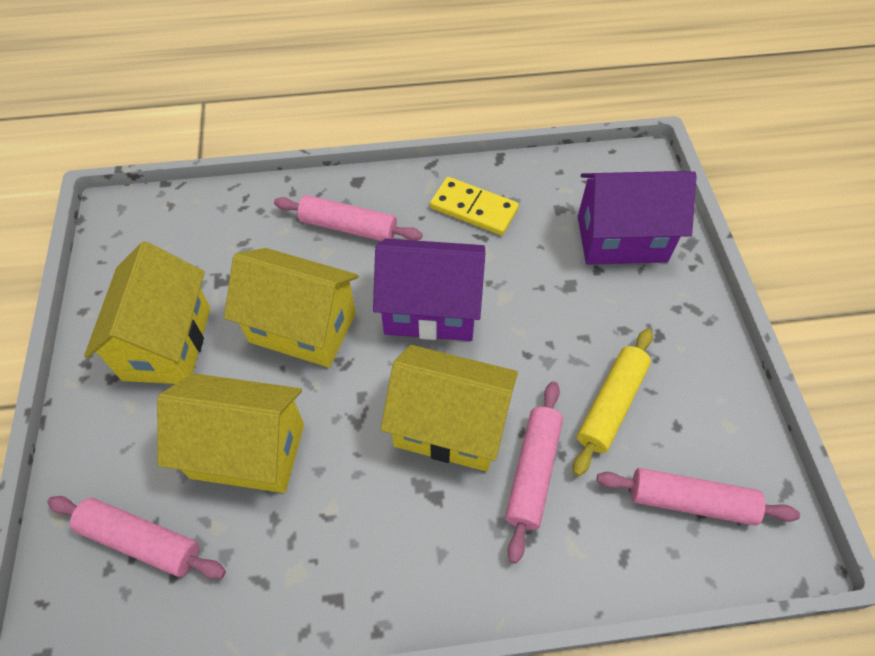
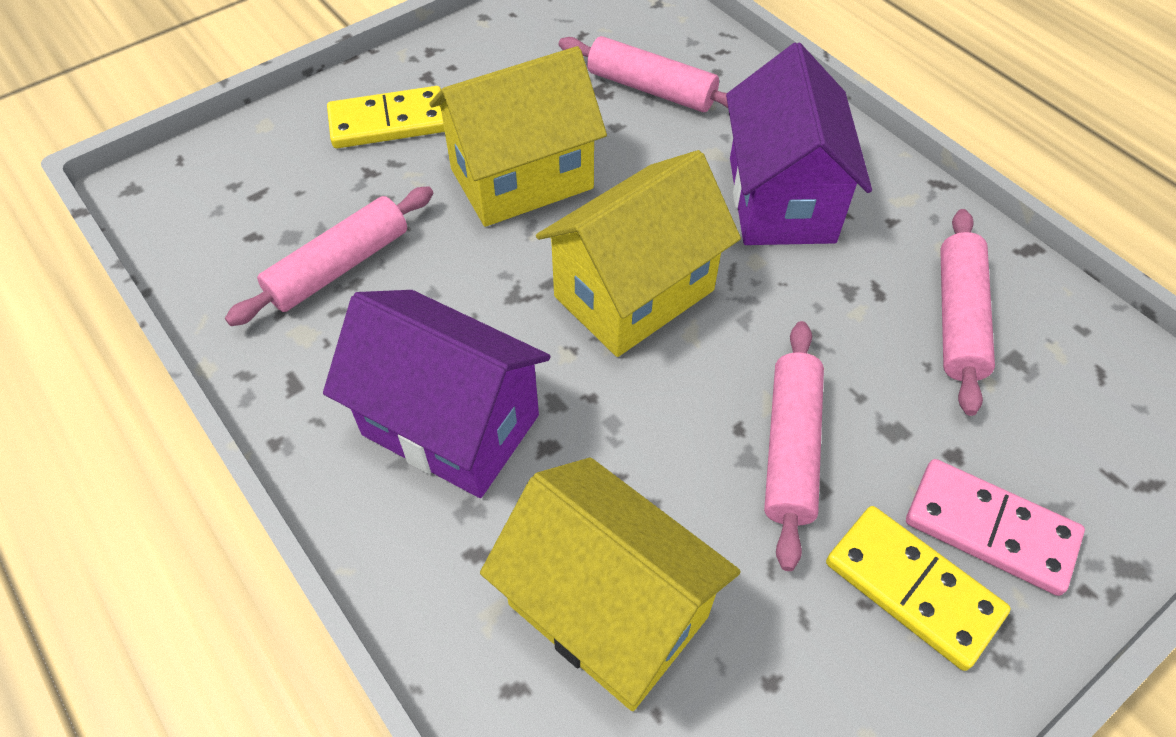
pink domino: none = 0 -> [906,459,1085,596] = 1
yellow domino: [430,177,519,235] = 1 -> [327,86,445,148] [826,506,1011,671] = 2
yellow house: [84,242,210,384] [157,373,304,493] [224,248,359,368] [381,345,518,472] = 4 -> [429,46,607,227] [480,457,741,711] [536,150,741,357] = 3
yellow rolling pin: [573,328,653,476] = 1 -> none = 0

